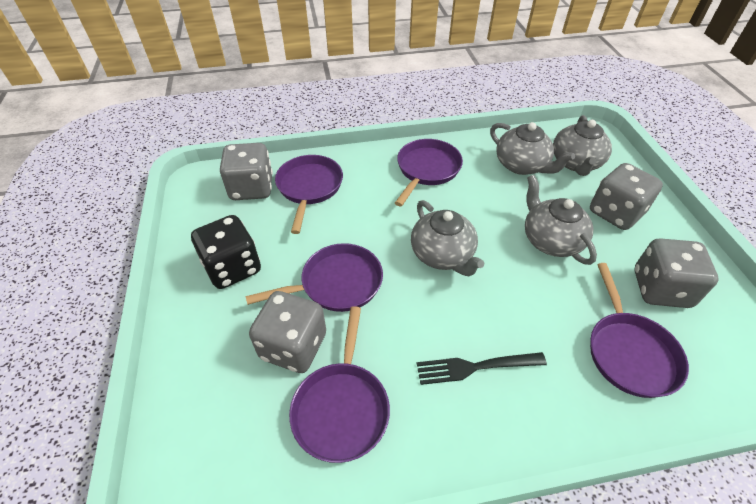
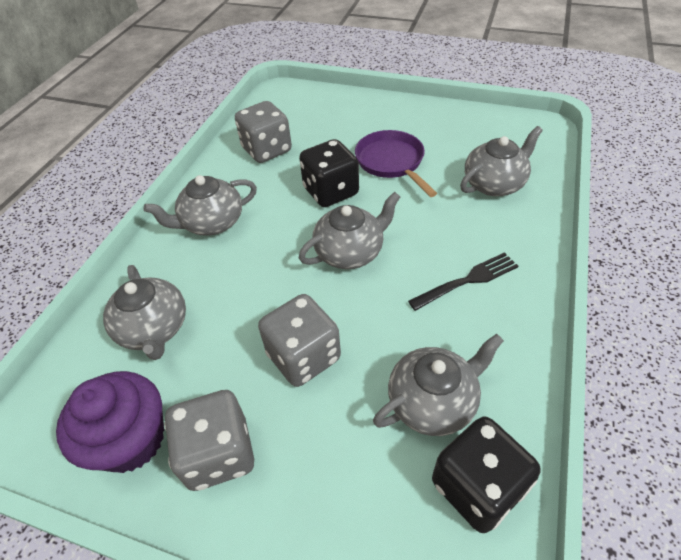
black dice: [191,215,261,289] = 1 -> [299,139,359,207] [432,417,540,533] = 2
grey dice: [220,143,273,200] [249,291,326,373] [590,163,663,230] [634,238,718,308] = 4 -> [164,390,254,491] [235,101,292,163] [258,294,341,387] = 3
grey teapot: [411,200,484,276] [490,122,575,175] [525,175,597,265] [553,115,612,176] = 4 -> [103,265,186,360] [144,175,257,236] [299,192,400,269] [373,334,504,436] [460,126,543,196] = 5
purple cupcake: none = 0 -> [56,371,164,473] = 1
purple pan: [245,243,383,312] [275,155,343,234] [289,306,390,463] [395,139,463,206] [590,263,689,398] = 5 -> [355,130,437,197] = 1

